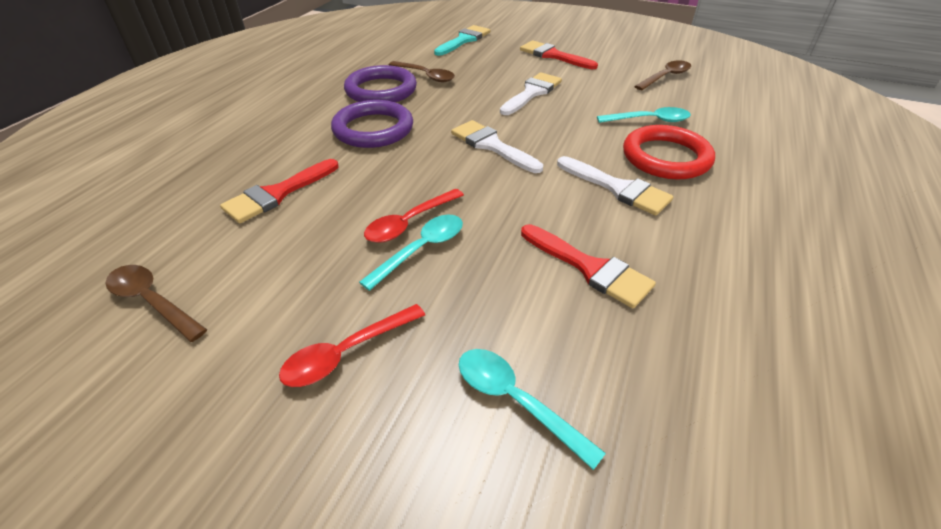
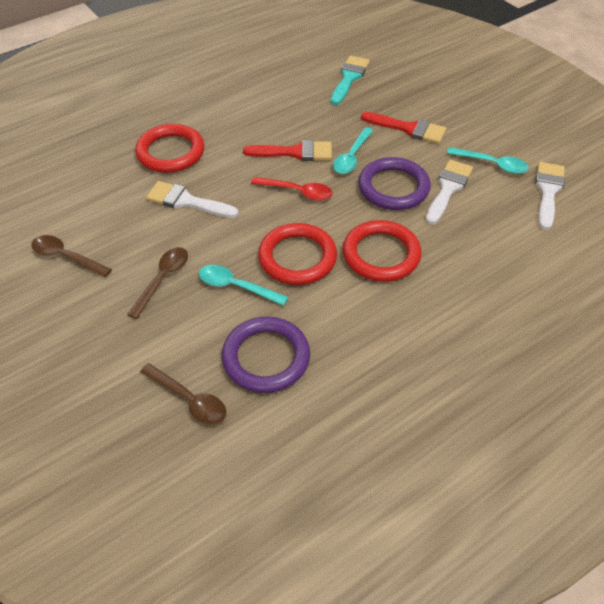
red brush: [220,159,339,223] [520,41,598,69] [521,224,656,308] = 3 -> [243,140,332,161] [361,112,446,144] = 2
red ring: [623,125,715,179] = 1 -> [135,124,204,173] [258,223,337,285] [343,220,421,282] = 3
red spoon: [279,304,425,387] [364,189,464,243] = 2 -> [251,177,333,201] = 1

